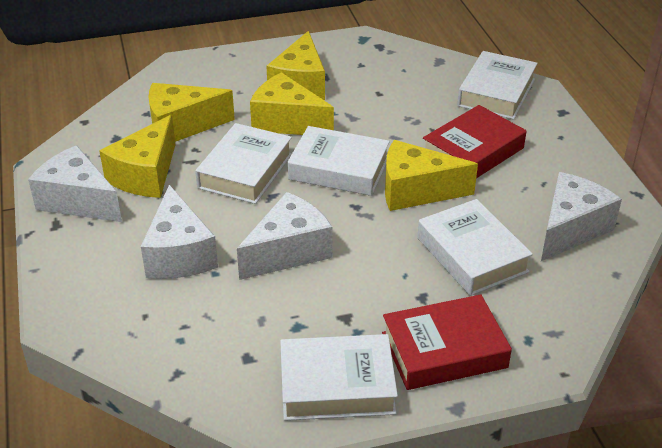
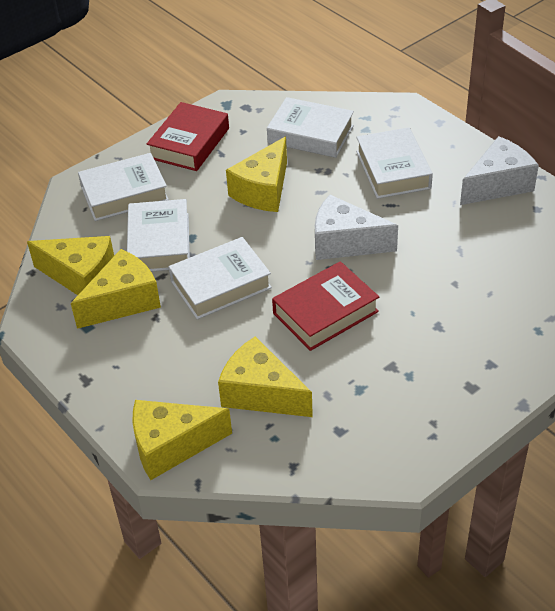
white cheese: [28,145,122,222] [141,185,218,279] [237,192,332,280] [541,172,622,261] = 4 -> [315,195,398,260] [460,136,539,205] = 2

